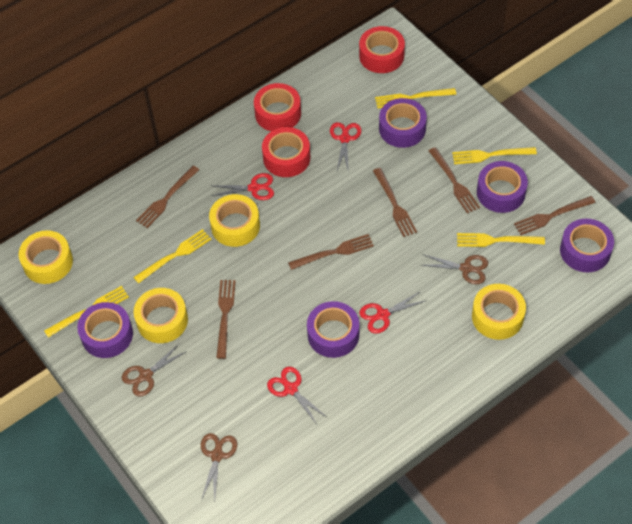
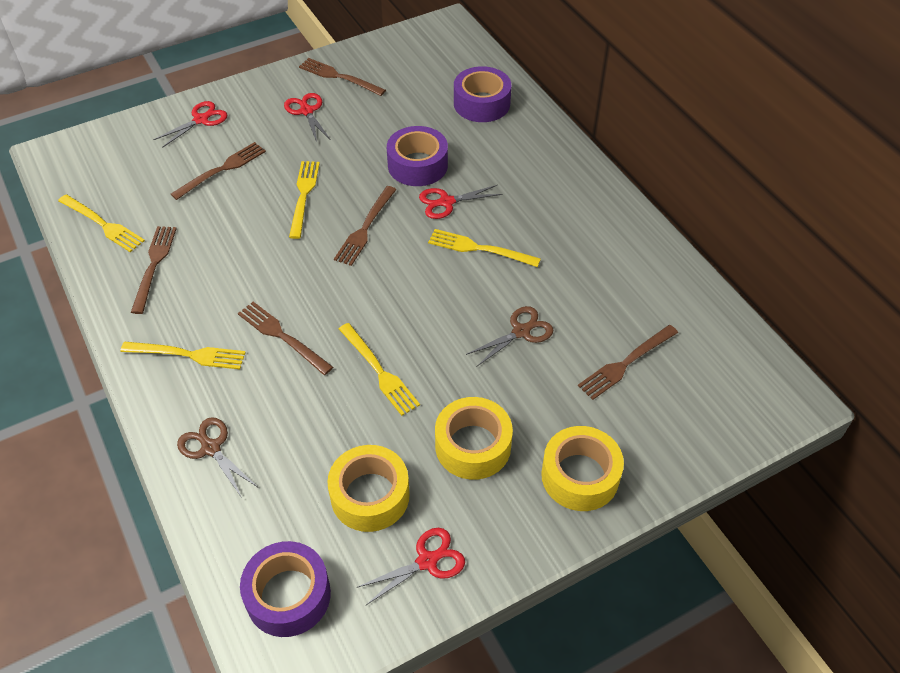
brown scissors: [122,343,187,396] [201,433,237,500] [421,254,488,284] = 3 -> [177,417,257,498] [466,306,553,366] = 2
purple tape: [77,302,133,358] [307,301,359,358] [379,98,427,148] [477,161,528,213] [560,219,614,272] = 5 -> [240,541,331,637] [387,126,448,186] [454,66,511,122] = 3
red tape: [254,83,301,131] [262,127,310,177] [359,26,405,73] = 3 -> none = 0
yellow tape: [18,230,73,284] [134,288,188,343] [209,194,260,247] [472,284,526,340] = 4 -> [327,445,410,532] [435,397,513,480] [541,426,624,511] = 3

